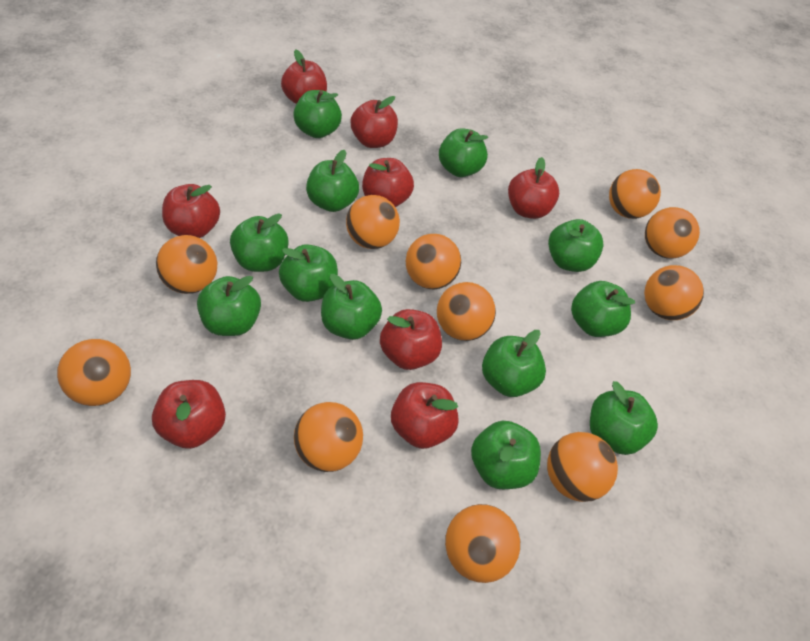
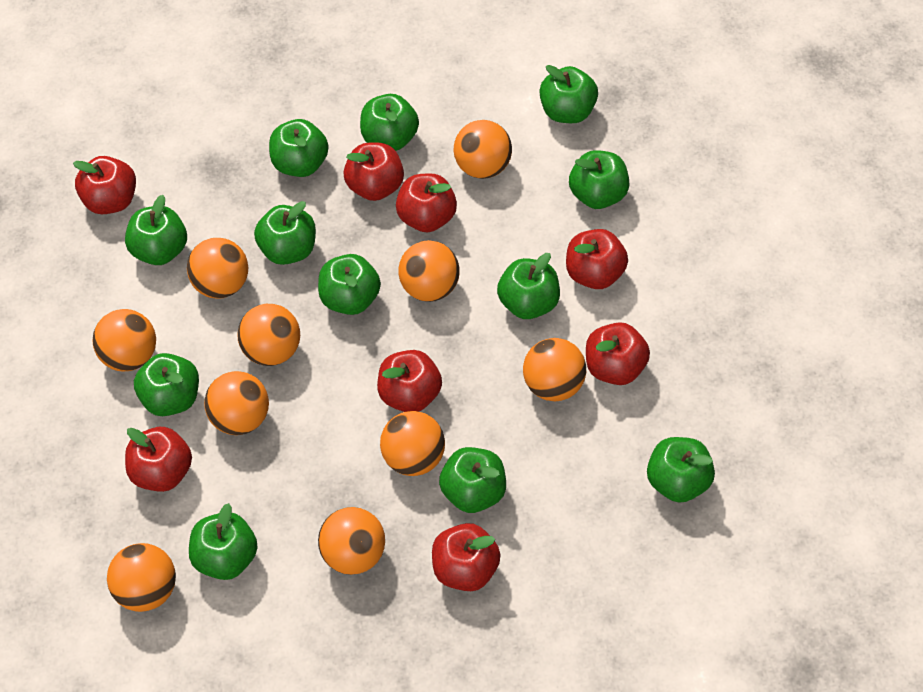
orange ball: [57,339,131,406] [156,235,217,294] [294,402,363,472] [346,195,400,249] [406,234,461,289] [437,282,496,341] [445,504,520,583] [547,432,618,502] [609,169,661,219] [644,265,704,320] [645,207,700,259] = 11 -> [93,309,156,372] [107,543,176,612] [187,238,248,299] [204,371,269,435] [237,304,300,366] [318,507,385,575] [380,411,445,476] [398,240,460,302] [454,120,512,179] [523,338,586,401] = 10

